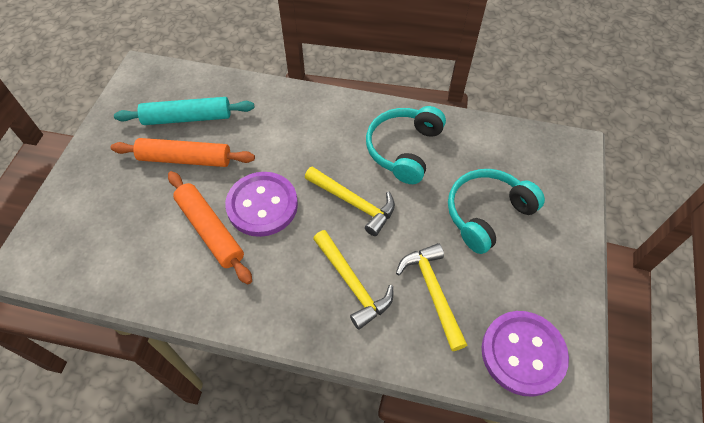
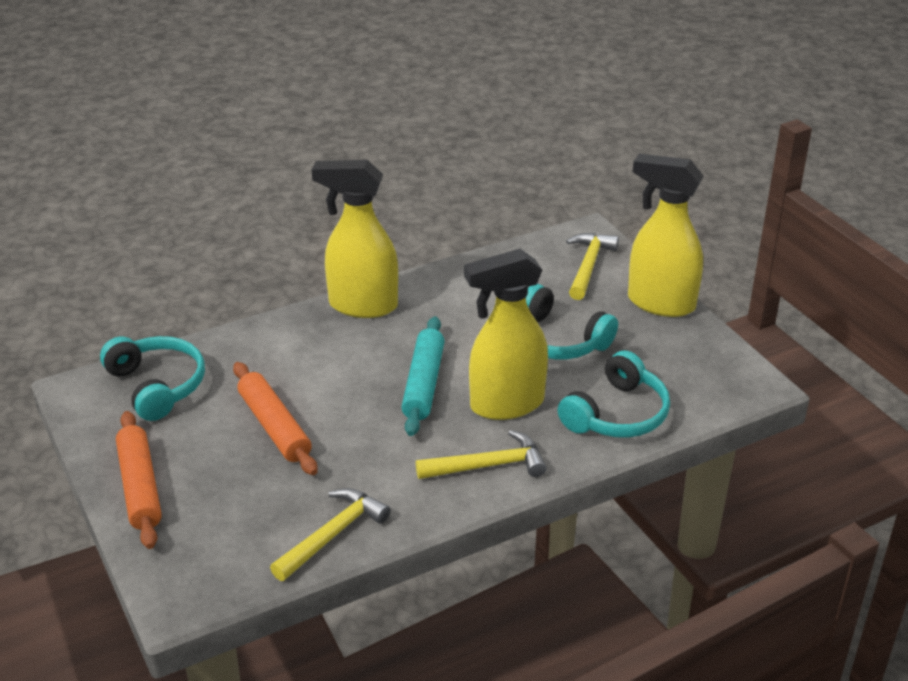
purple button: [225,172,298,237] [482,311,569,397] = 2 -> none = 0
turquoise headphones: [366,106,446,184] [448,169,545,254] = 2 -> [100,336,205,421] [526,284,618,359] [558,351,670,438] = 3
yellow spray bottle: none = 0 -> [312,160,398,318] [464,249,548,420] [628,154,704,317] = 3

